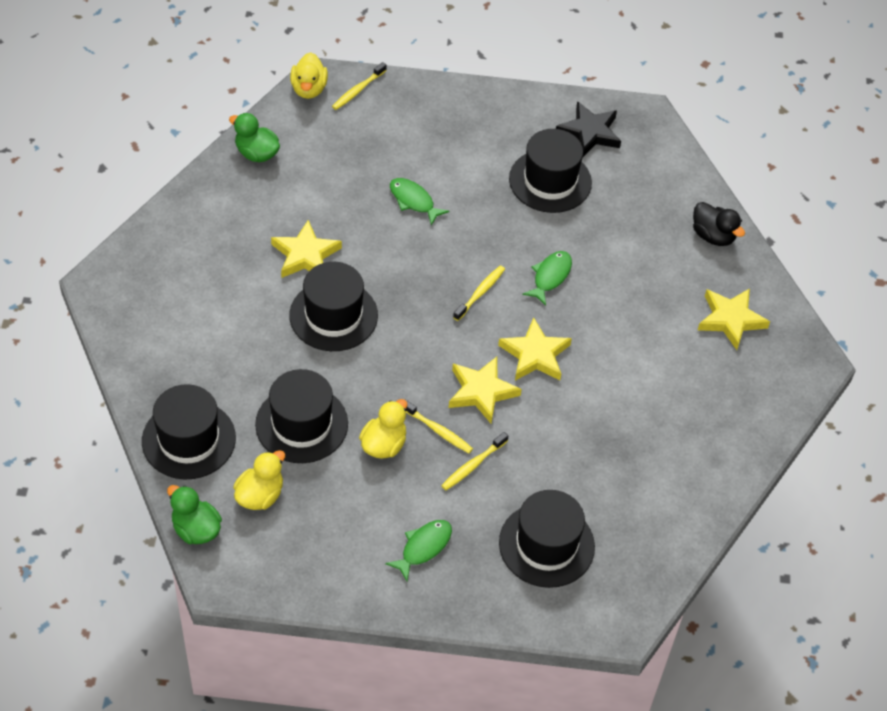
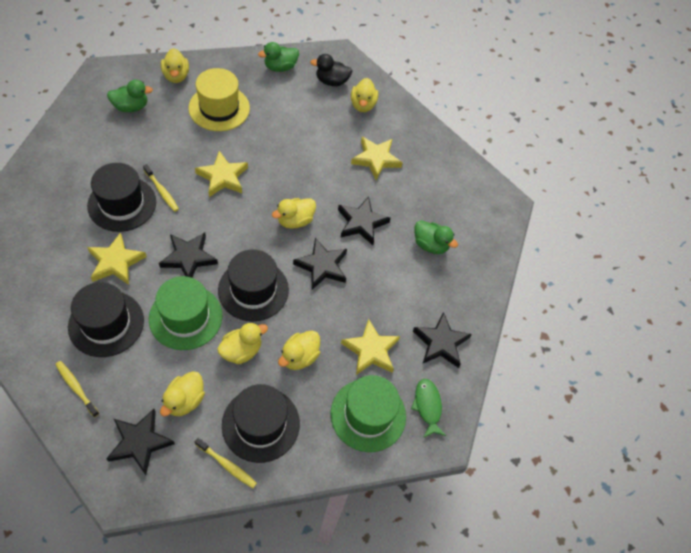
black hat: [142,384,236,479] [255,369,348,463] [289,262,378,351] [499,490,595,588] [509,129,592,213] = 5 -> [68,282,144,357] [87,163,156,232] [218,249,289,321] [222,384,300,463] = 4
black star: [556,101,621,157] = 1 -> [106,409,175,475] [159,232,218,278] [293,238,347,290] [338,196,391,245] [413,312,472,368] = 5
green duck: [167,485,222,544] [229,113,280,162] = 2 -> [107,80,153,112] [258,42,299,72] [414,220,458,254] = 3
green fish: [385,520,452,581] [390,178,449,226] [522,251,572,306] = 3 -> [411,379,446,438] = 1
green hat: none = 0 -> [149,276,222,350] [331,375,406,452] = 2
yellow duck: [233,450,285,510] [290,52,328,99] [359,399,408,459] = 3 -> [160,371,205,417] [161,48,189,83] [217,322,268,364] [272,198,316,229] [278,331,320,370] [351,78,378,112] = 6
yellow hat: none = 0 -> [188,68,250,131] = 1
yellow toothbrush: [332,62,387,110] [405,400,473,453] [441,432,508,490] [453,265,505,321] = 4 -> [55,361,99,417] [143,164,179,212] [195,438,257,488] = 3

